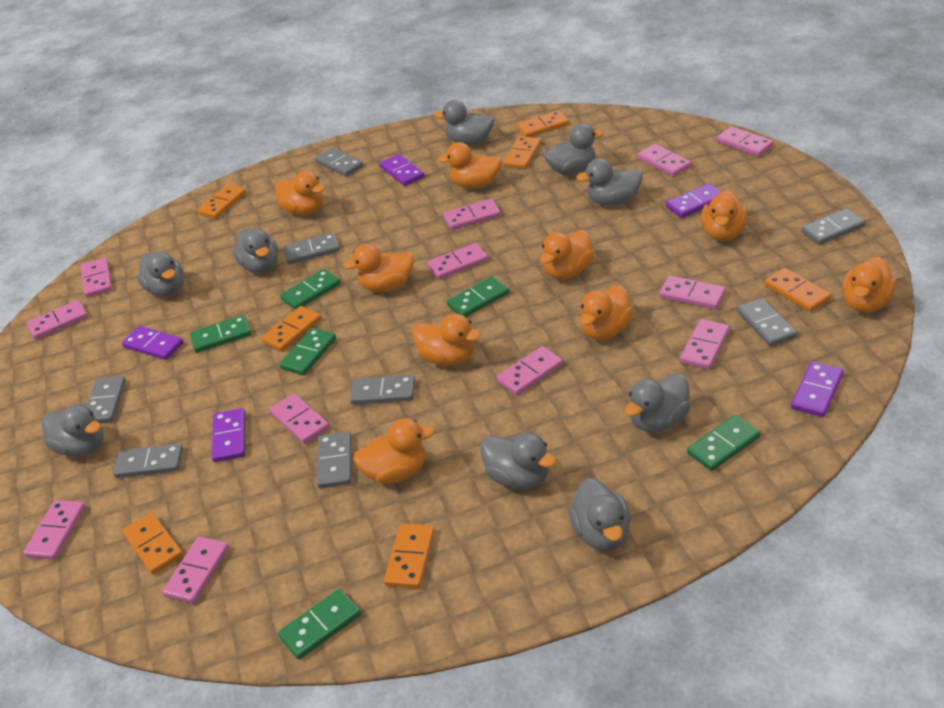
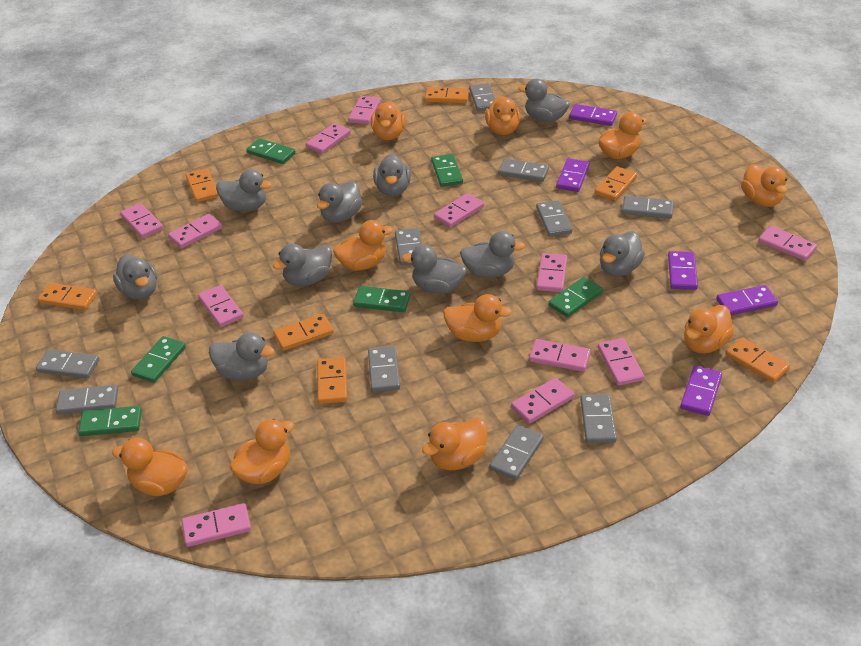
grey domino: [86,376,126,423] [113,443,183,478] [283,233,340,264] [315,148,363,177] [317,432,351,488] [350,375,415,405] [737,298,797,347] [801,208,866,245] = 8 -> [36,349,99,378] [56,385,118,415] [368,346,400,392] [395,228,422,265] [469,83,495,111] [489,425,544,480] [498,158,549,182] [536,200,572,236] [580,394,617,443] [622,196,674,219] = 10
grey duck: [42,404,104,457] [136,251,184,297] [233,228,278,273] [434,100,494,145] [480,433,556,489] [543,123,603,175] [568,478,631,551] [576,158,642,206] [625,374,691,432] = 9 -> [113,254,157,300] [209,332,274,380] [216,169,272,212] [273,244,332,286] [317,181,363,223] [373,154,411,196] [402,245,467,294] [460,231,525,278] [518,79,570,123] [600,231,645,277] = 10
orange duck: [275,170,325,215] [343,244,414,292] [353,418,435,484] [412,314,481,366] [437,142,502,189] [540,230,594,279] [580,285,634,340] [701,190,748,241] [842,257,897,313] = 9 -> [112,438,188,496] [230,419,294,484] [333,220,393,271] [371,101,406,140] [422,418,487,470] [443,294,512,342] [485,96,521,135] [598,112,648,159] [684,305,734,354] [741,164,788,207] = 10

